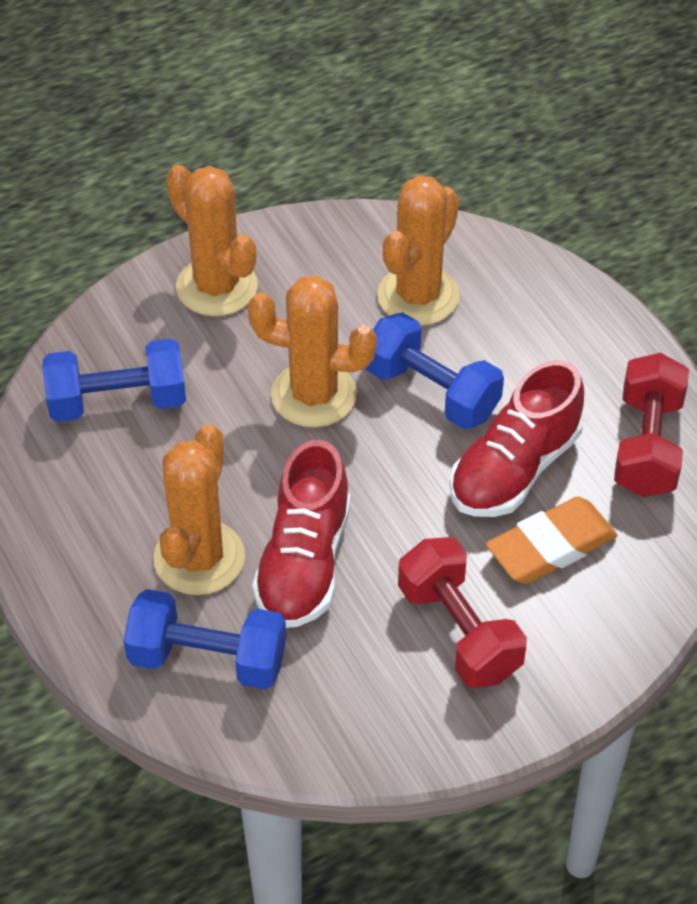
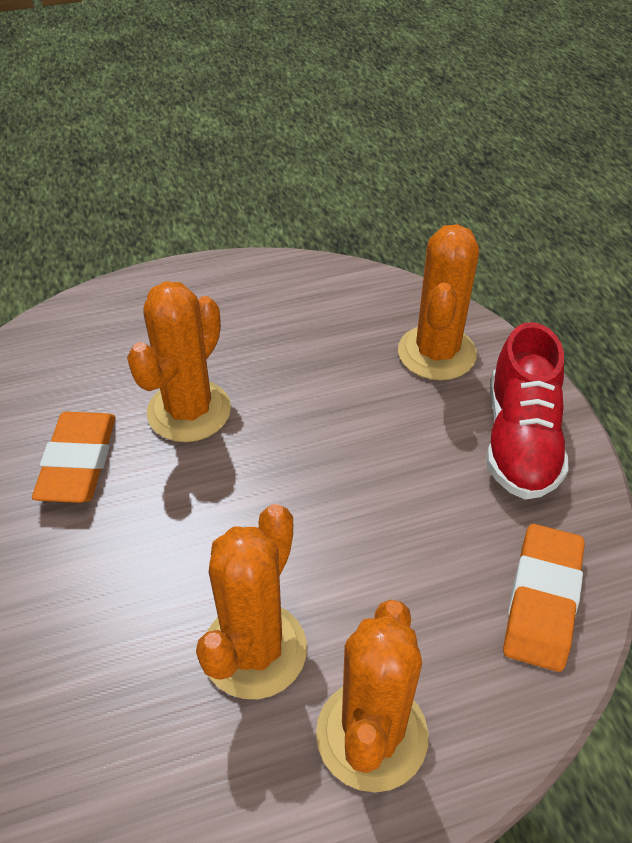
blue dumbbell: [42,339,186,422] [124,589,286,690] [365,312,504,429] = 3 -> none = 0
orange eraser: [486,497,617,584] = 1 -> [32,412,116,503] [503,524,585,672] = 2
red dumbbell: [398,537,527,688] [614,353,689,497] = 2 -> none = 0
red shoe: [252,440,351,628] [450,360,584,517] = 2 -> [487,322,569,500] = 1

